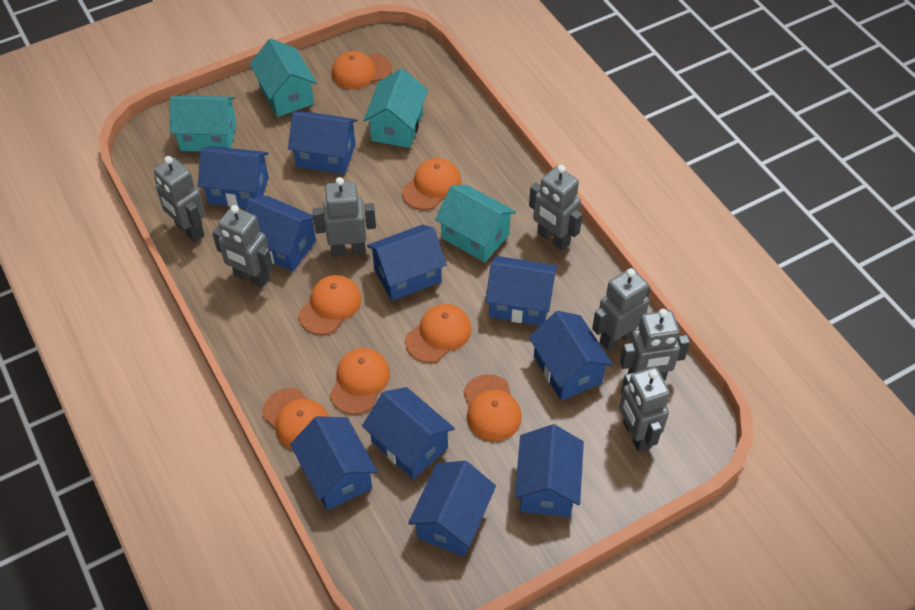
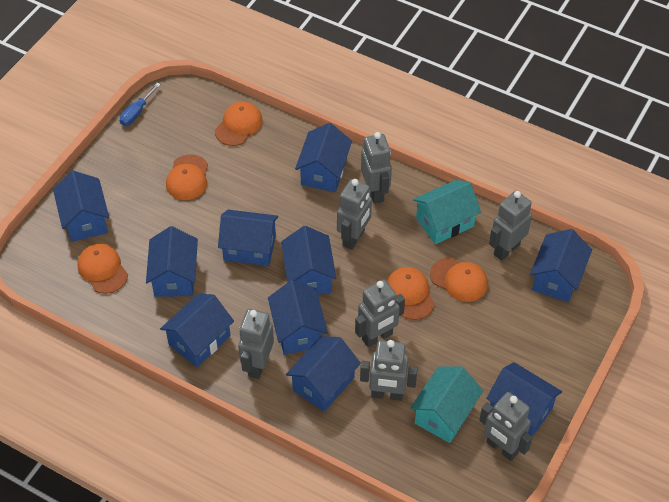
blue screwdriver: none = 0 -> [120,82,161,126] = 1
orange cap: [262,388,329,450] [299,275,361,335] [330,348,390,415] [331,51,392,89] [402,158,461,210] [405,304,472,363] [463,374,522,441] = 7 -> [77,244,128,294] [166,154,208,200] [215,102,263,146] [387,267,435,320] [430,257,488,302] = 5
turquoise house: [170,95,236,151] [250,39,317,117] [363,68,428,148] [435,185,516,262] = 4 -> [410,366,483,443] [413,180,481,244] = 2

